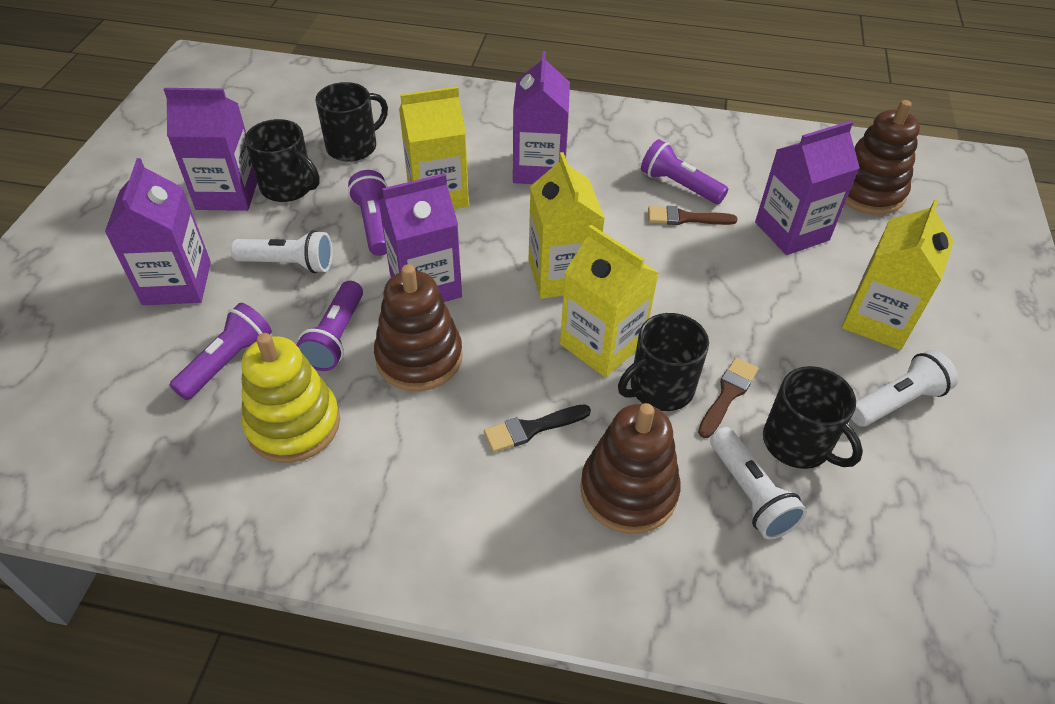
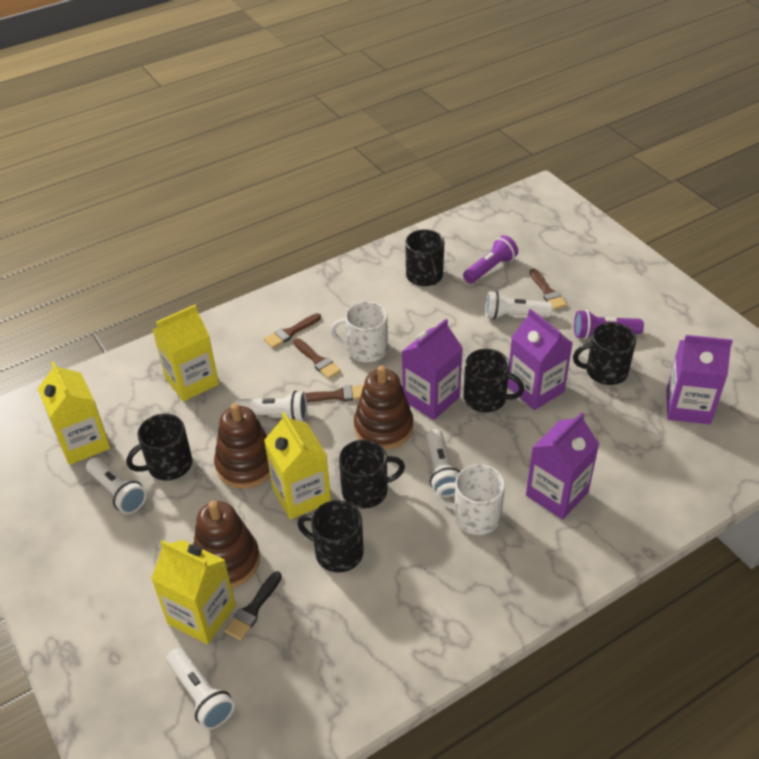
black mug: [245,119,320,202] [315,82,388,162] [618,313,709,411] [763,366,863,469] = 4 -> [126,414,192,481] [297,500,364,572] [339,440,405,509] [406,230,444,286] [464,349,524,412] [573,322,636,385] = 6
brown brush: [648,206,738,225] [698,357,758,438] = 2 -> [264,313,321,348] [293,338,341,379] [305,385,364,402] [529,269,567,310] = 4
purple carton: [105,158,211,305] [164,88,257,211] [379,173,462,302] [513,51,570,184] [755,121,860,255] = 5 -> [402,319,463,420] [507,309,573,410] [526,412,599,519] [666,335,733,424] = 4
purple flashlight: [170,303,272,400] [296,281,363,371] [348,170,388,256] [641,139,728,204] = 4 -> [463,235,518,284] [574,310,644,339] = 2
white flashlight: [230,230,332,273] [710,427,807,539] [851,350,958,427] = 3 -> [86,457,147,514] [167,648,235,730] [234,391,307,421] [426,429,460,497] [486,291,553,319] = 5
white mug: none = 0 -> [330,302,388,362] [436,464,505,535] = 2
yellow stacking toy: [242,333,340,463] = 1 -> none = 0

